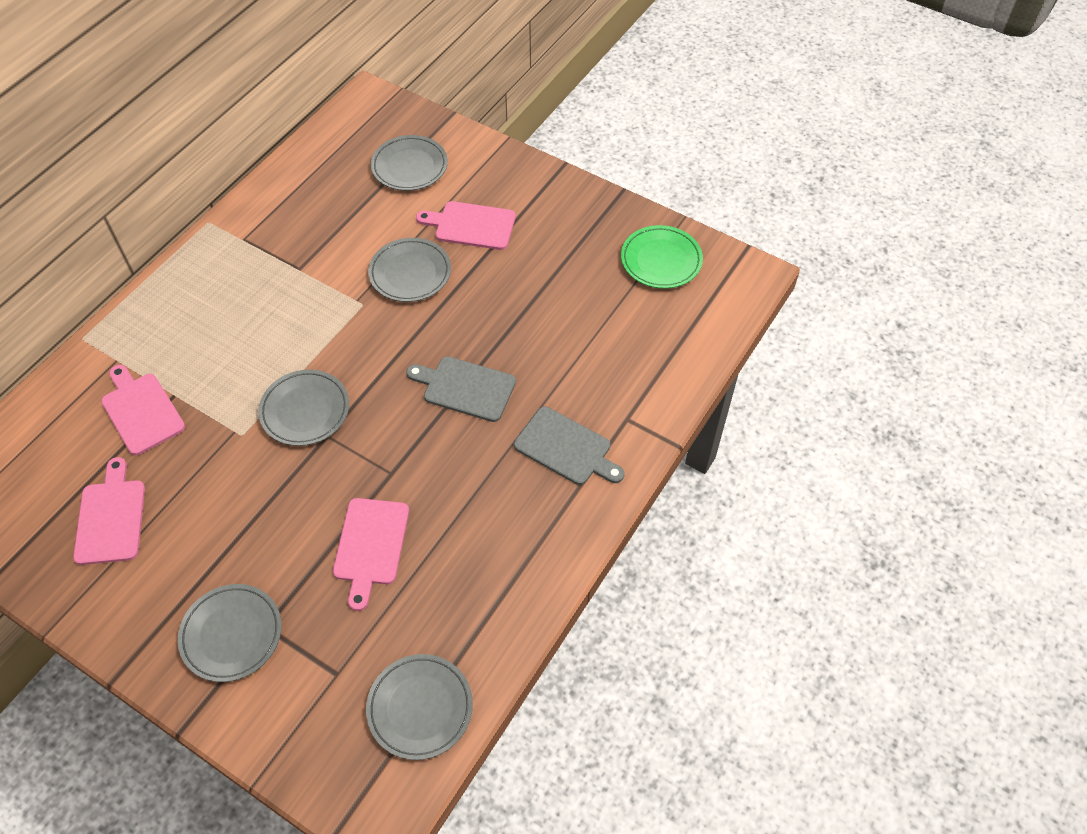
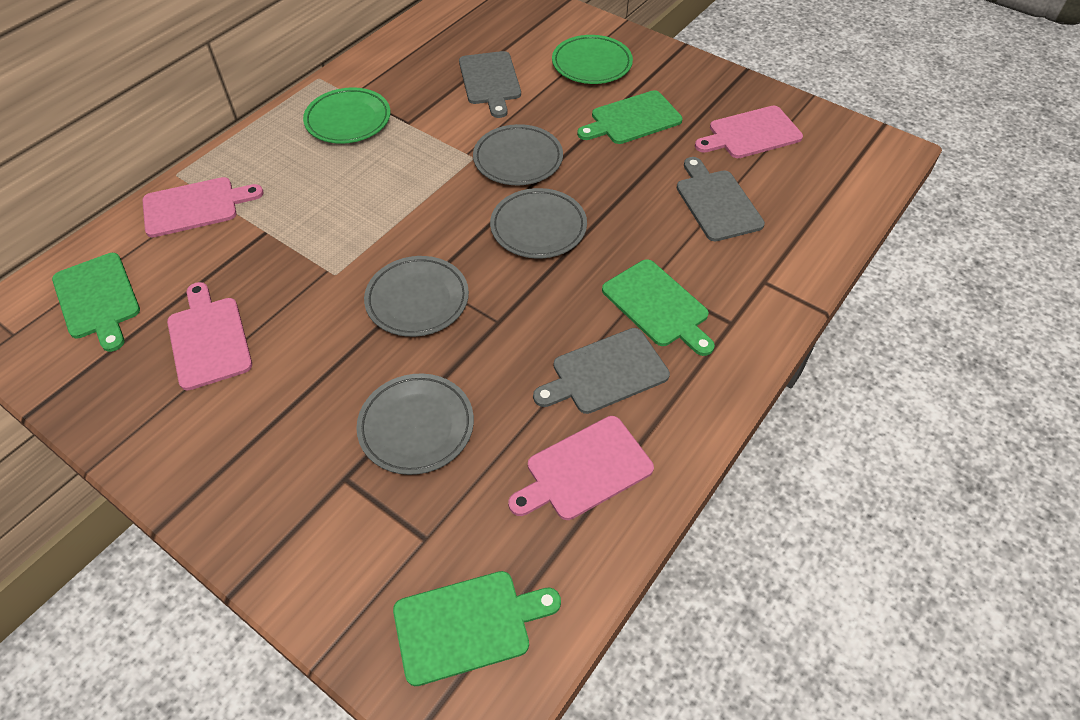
green cutting board: none = 0 -> [52,253,140,352] [393,571,561,686] [577,90,683,144] [602,259,715,356] = 4
green plate: [621,225,703,289] = 1 -> [303,87,390,144] [552,35,633,84] = 2
grey cutting board: [406,356,516,422] [514,407,624,485] = 2 -> [459,51,521,118] [533,328,670,414] [677,157,765,241] = 3
grey plate: [178,584,282,682] [258,370,349,446] [366,654,473,760] [368,238,451,302] [371,135,448,191] = 5 -> [356,374,474,475] [364,256,469,337] [473,124,563,185] [490,188,587,259] = 4

